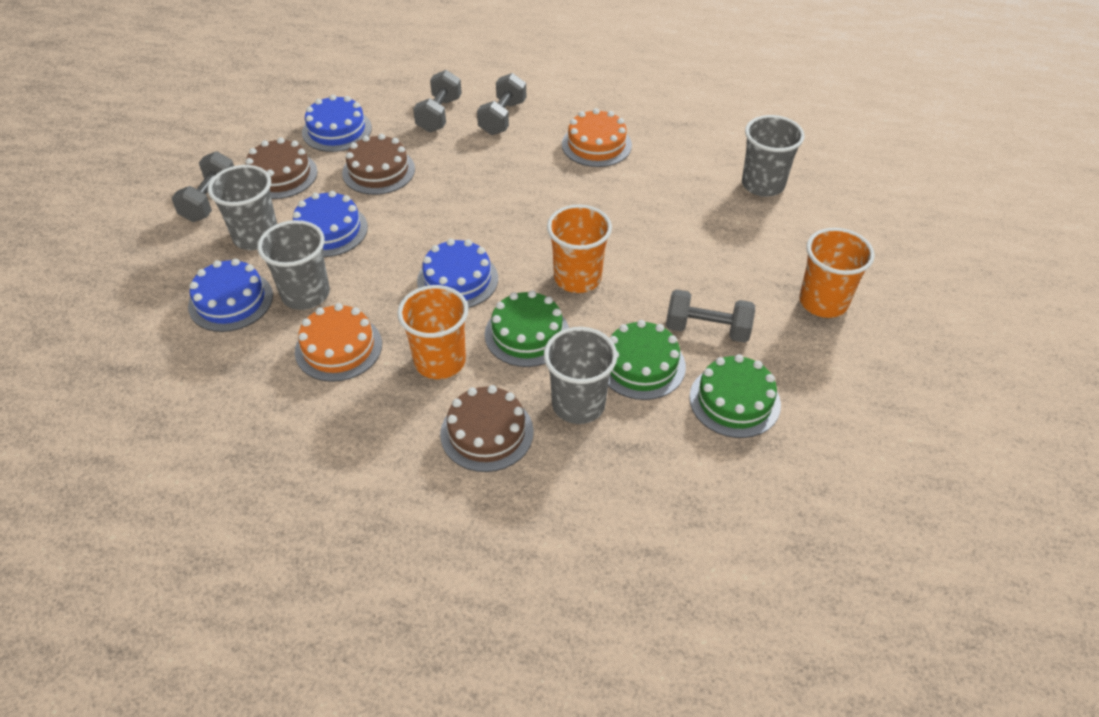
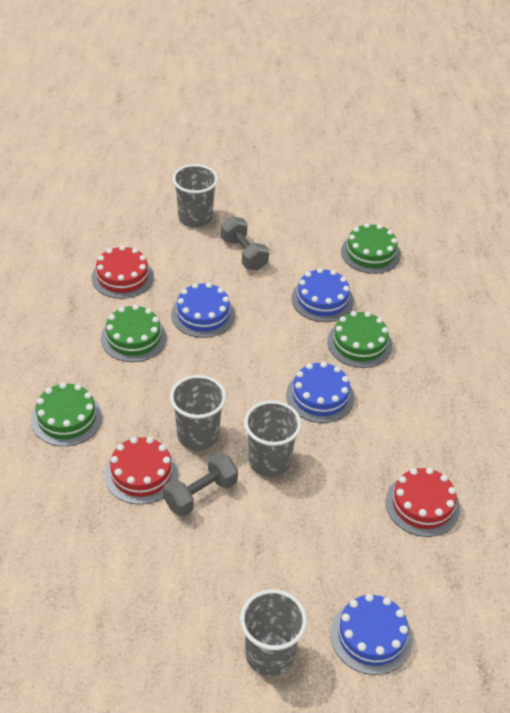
brown cake: [246,138,318,199] [342,134,415,195] [440,385,534,472] = 3 -> none = 0
green cake: [485,290,569,367] [608,320,686,400] [689,354,781,438] = 3 -> [31,382,103,446] [101,304,167,362] [327,311,392,368] [341,223,401,274] = 4
grey dumbbell: [172,151,234,222] [413,70,462,133] [477,73,526,135] [666,289,755,343] = 4 -> [163,452,238,517] [221,216,269,270] = 2
orange cake: [295,303,382,382] [562,108,632,167] = 2 -> none = 0
orange cup: [397,285,469,379] [547,205,612,293] [800,228,875,318] = 3 -> none = 0
red cake: none = 0 -> [92,245,154,299] [104,437,178,504] [385,468,460,537] = 3

